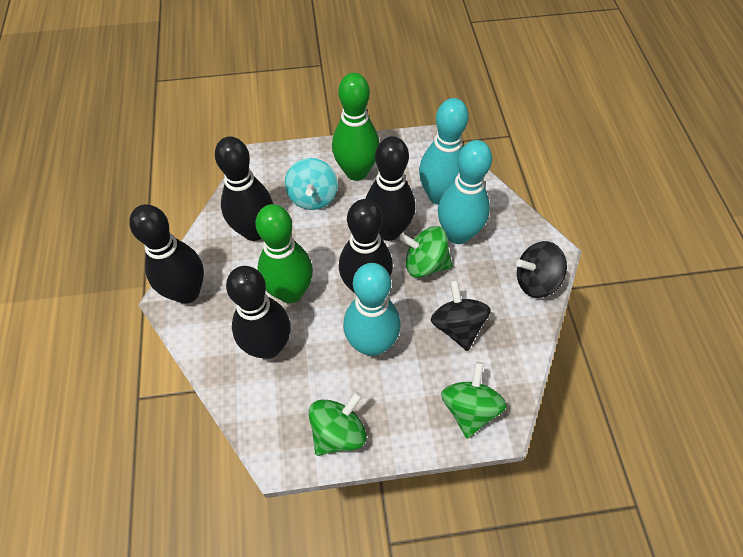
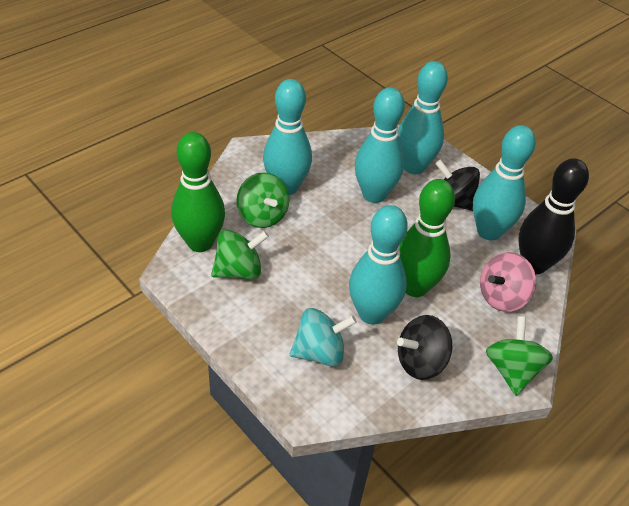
black bowling pin: [129,204,204,304] [215,136,273,241] [226,266,291,359] [339,199,393,293] [366,136,415,241] = 5 -> [519,158,589,274] = 1
pink spinning top: none = 0 -> [480,252,536,312] = 1
turquoise bowling pin: [343,263,401,356] [419,98,469,205] [438,140,492,244] = 3 -> [263,79,312,195] [349,205,408,325] [355,87,405,203] [398,61,448,174] [473,125,536,240] = 5

